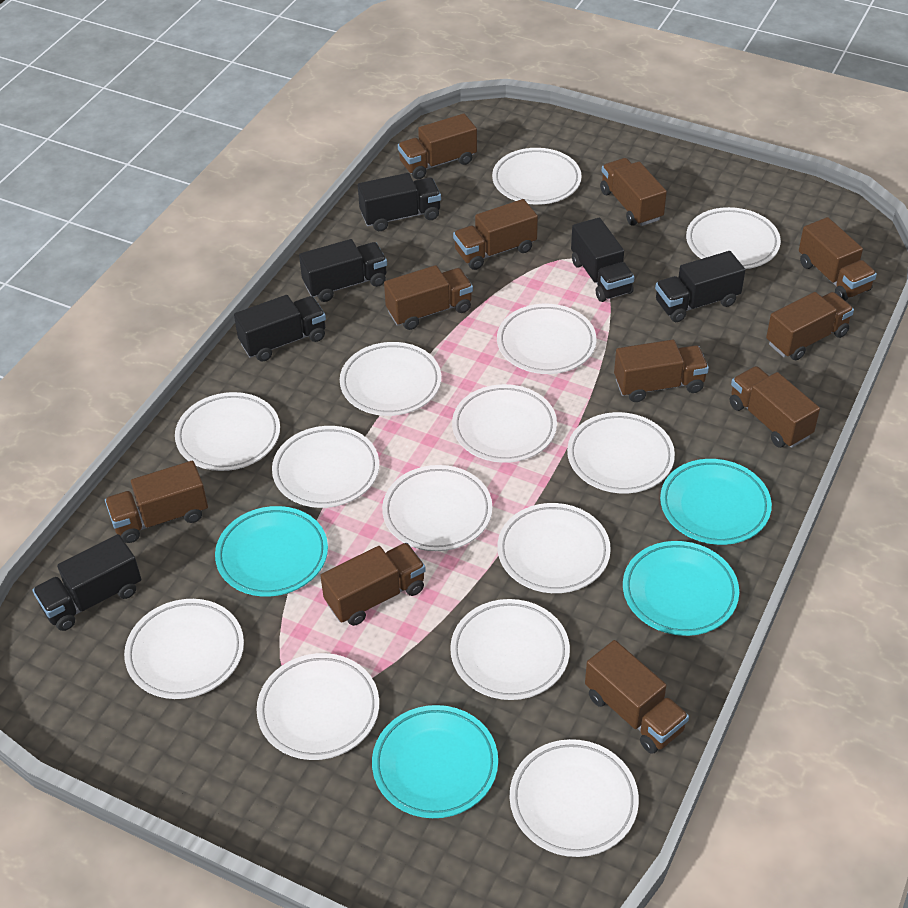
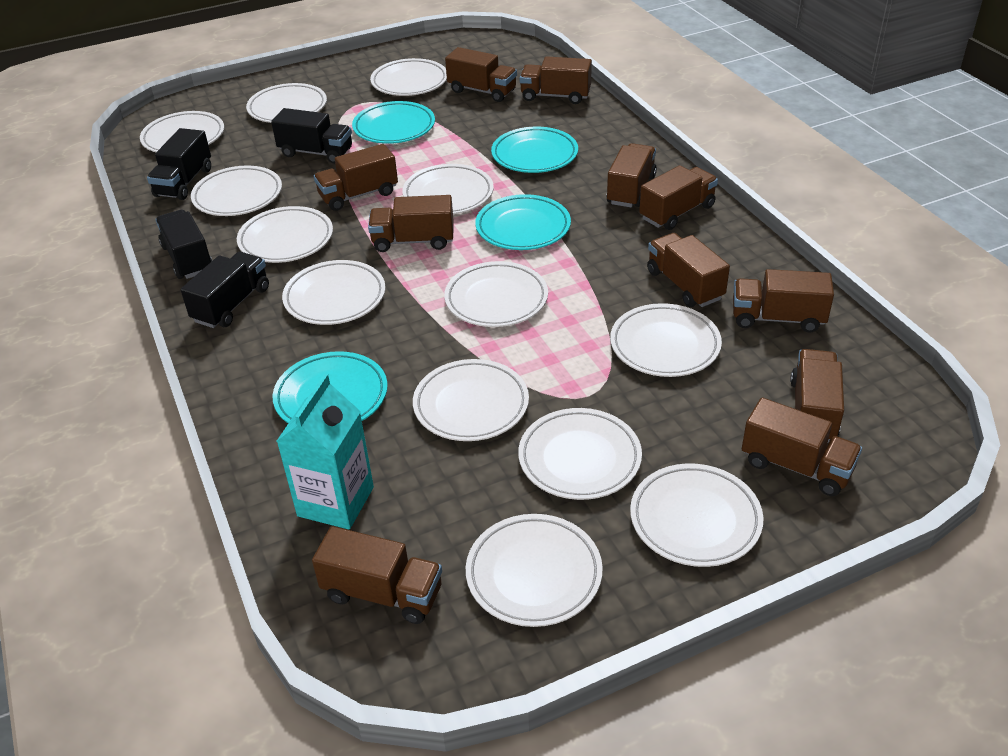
black truck: [33,534,141,631] [234,295,326,361] [299,239,387,302] [358,173,441,231] [571,218,634,302] [655,251,745,322] = 6 -> [147,128,211,200] [155,210,213,279] [180,252,269,328] [271,108,352,164] = 4
turquoise carton: none = 0 -> [276,374,374,529] = 1
white plate: [124,599,244,699] [175,392,280,471] [257,653,379,760] [272,426,379,508] [340,342,441,416] [382,465,493,551] [450,599,570,700] [452,384,557,463] [492,148,582,205] [497,304,596,374] [497,503,611,593] [510,739,639,857] [567,412,675,493] [686,207,781,269] = 14 -> [140,111,224,152] [191,166,282,216] [237,206,333,263] [246,83,327,123] [282,260,385,325] [370,58,447,96] [402,164,494,214] [413,359,529,441] [444,261,548,327] [466,514,603,627] [518,408,642,500] [610,303,722,377] [630,463,763,567] = 13

